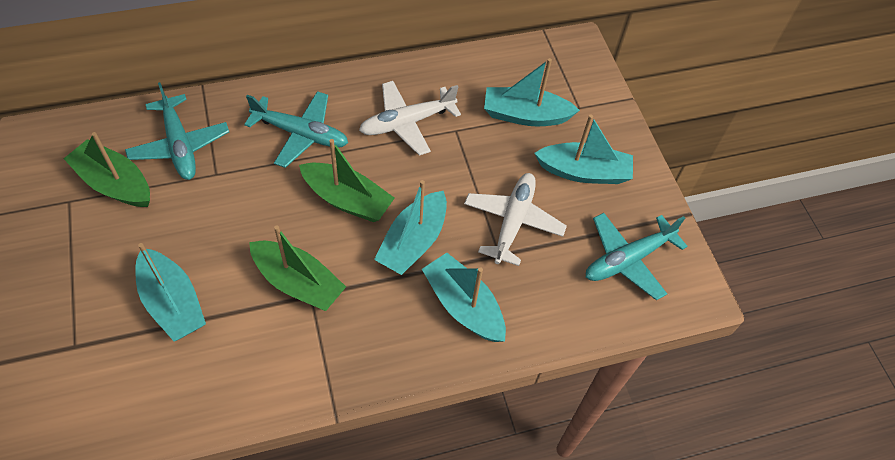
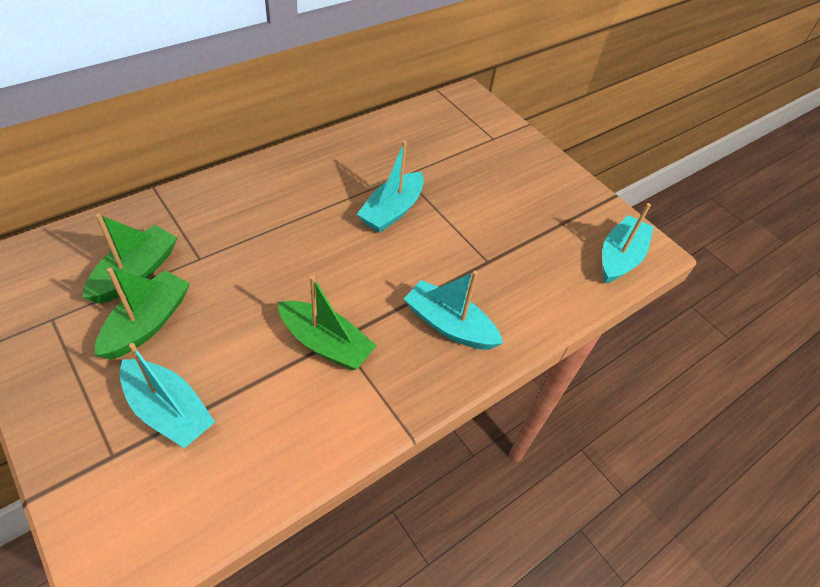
turquoise boat: [136,243,206,341] [374,180,447,275] [422,253,506,342] [484,58,580,126] [534,115,633,184] = 5 -> [120,343,215,448] [357,141,424,233] [404,271,503,350] [602,203,654,283] = 4
turquoise plane: [125,82,229,180] [244,91,348,168] [586,213,688,300] = 3 -> none = 0
white plane: [359,81,461,156] [464,173,567,266] = 2 -> none = 0

